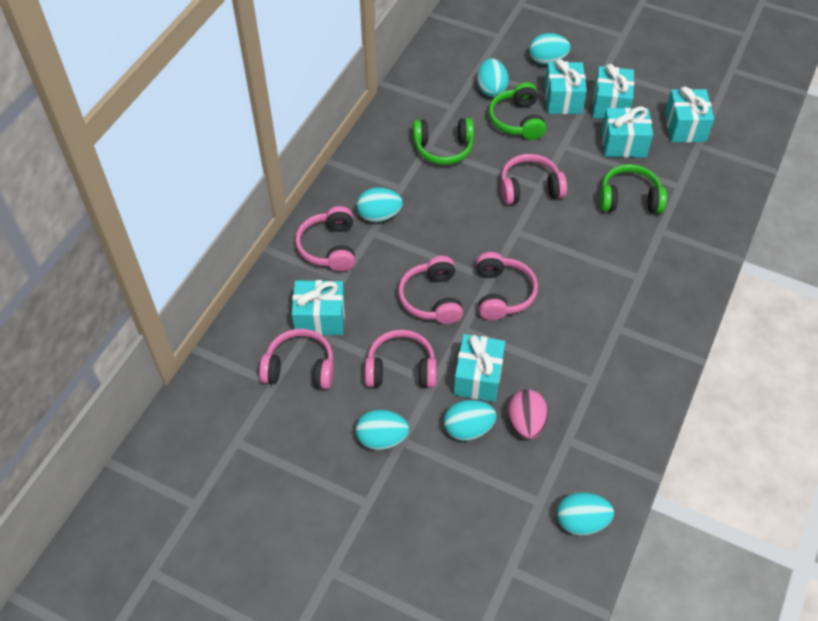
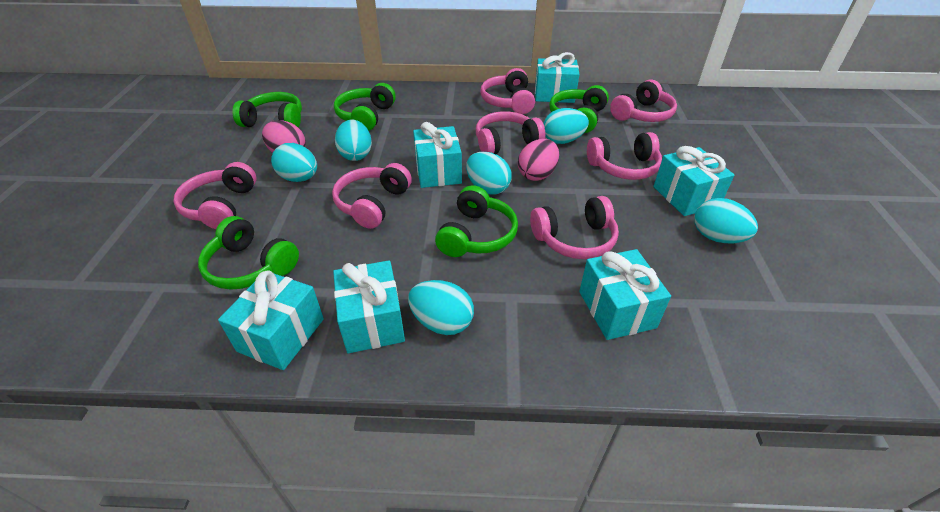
green headphones: [413,118,474,165] [489,82,546,140] [600,164,667,213] = 3 -> [198,216,299,290] [233,92,302,128] [334,83,396,131] [435,185,518,257] [549,85,609,133] = 5
pink egg: [508,389,548,439] = 1 -> [262,120,306,153] [518,139,559,181] = 2
pink headphones: [259,329,334,389] [295,206,355,271] [365,330,437,388] [398,256,463,324] [476,252,538,320] [501,154,567,205] = 6 -> [173,162,257,229] [332,163,412,229] [476,111,545,154] [480,68,535,114] [530,196,619,259] [587,132,662,180] [610,79,677,122] = 7

